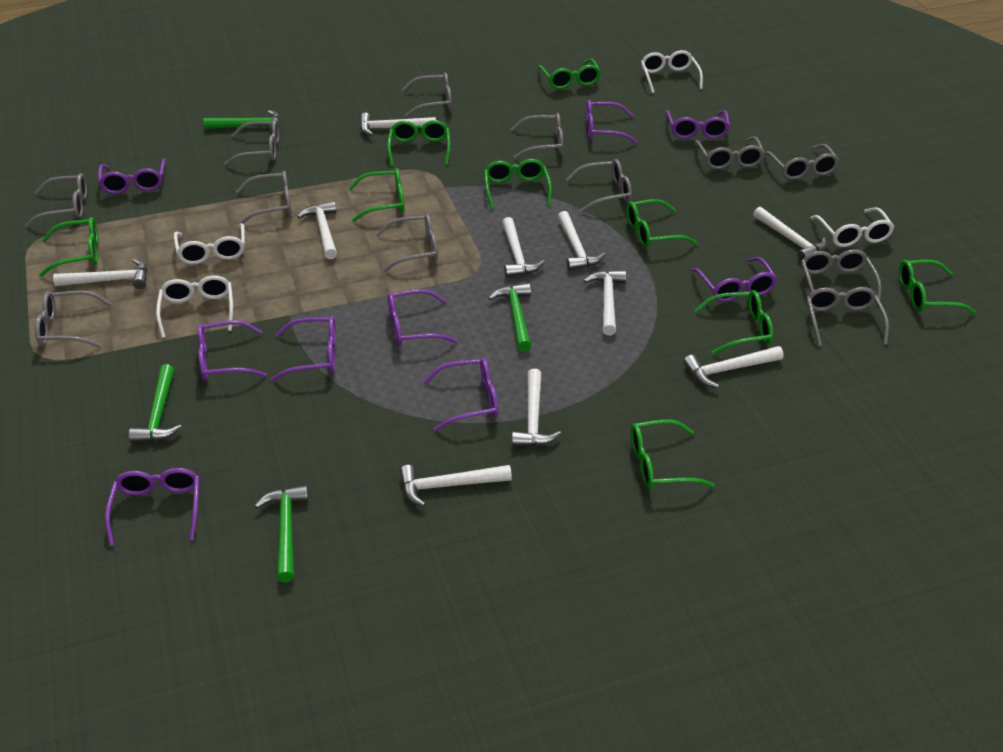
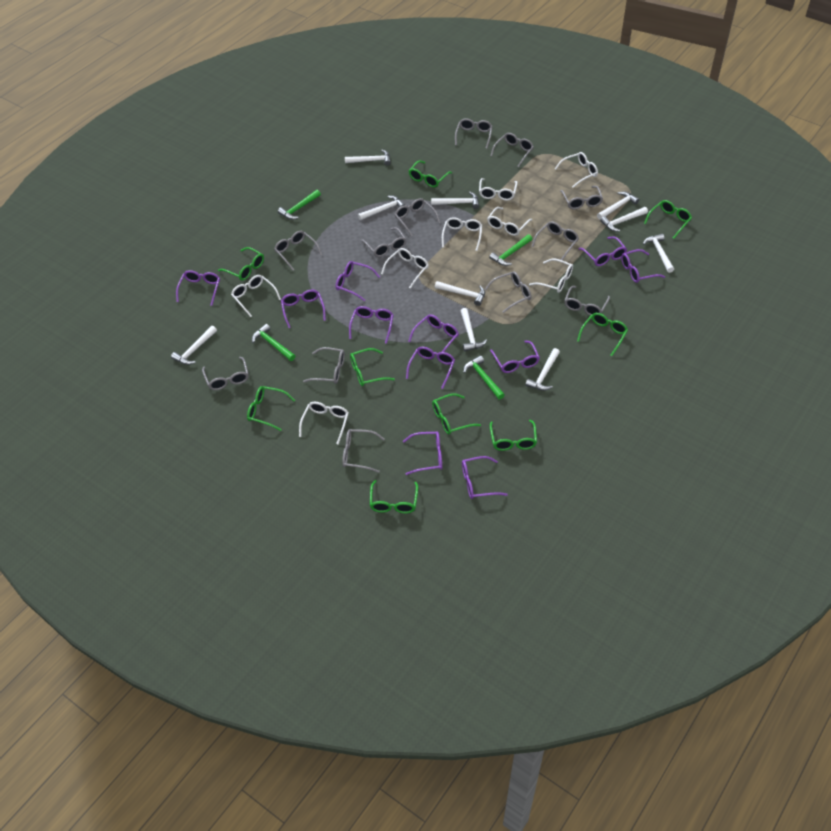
purple glasses: [98,159,165,194] [105,468,200,546] [197,320,267,380] [271,316,336,381] [388,289,458,346] [423,358,498,431] [586,100,638,144] [666,110,730,139] [691,257,777,302] = 9 -> [176,270,220,306] [281,290,326,328] [336,261,380,301] [349,306,394,344] [403,432,442,475] [406,347,455,389] [408,314,459,352] [462,456,508,499] [490,341,540,373] [579,236,627,266] [621,249,665,283] = 11
white glasses: [156,276,233,338] [174,223,245,264] [641,50,703,93] [811,207,894,247] = 4 -> [231,275,281,317] [299,402,349,445] [381,248,429,289] [442,217,482,251] [479,178,517,201] [487,207,532,236] [529,258,573,293] [555,152,598,188] = 8

